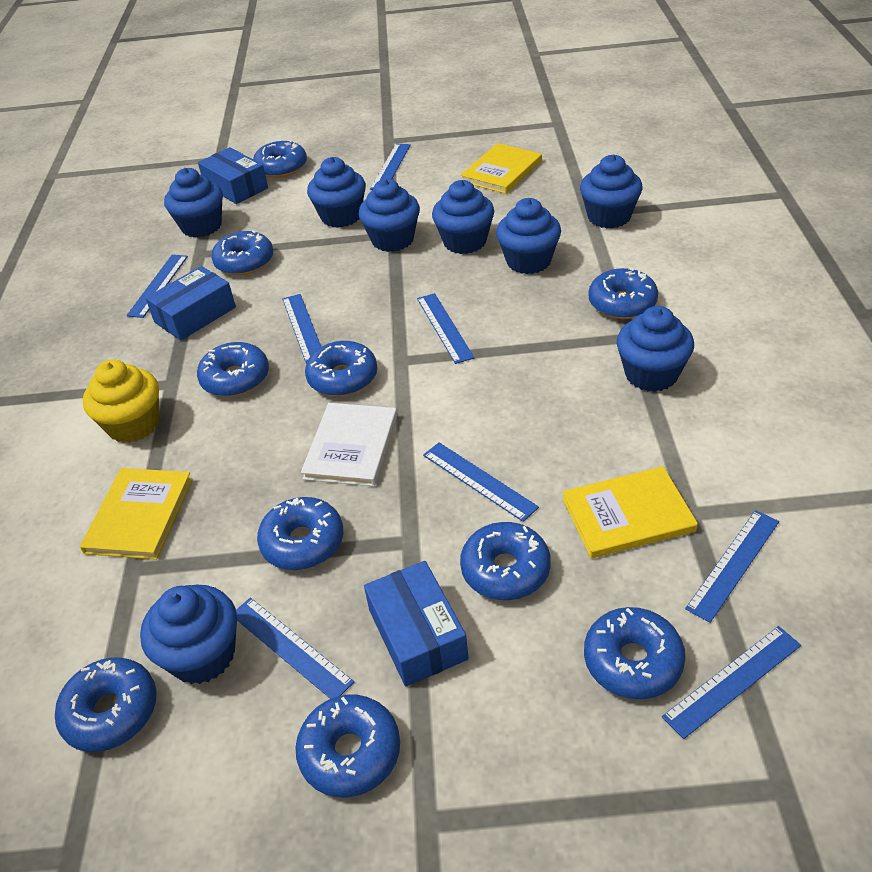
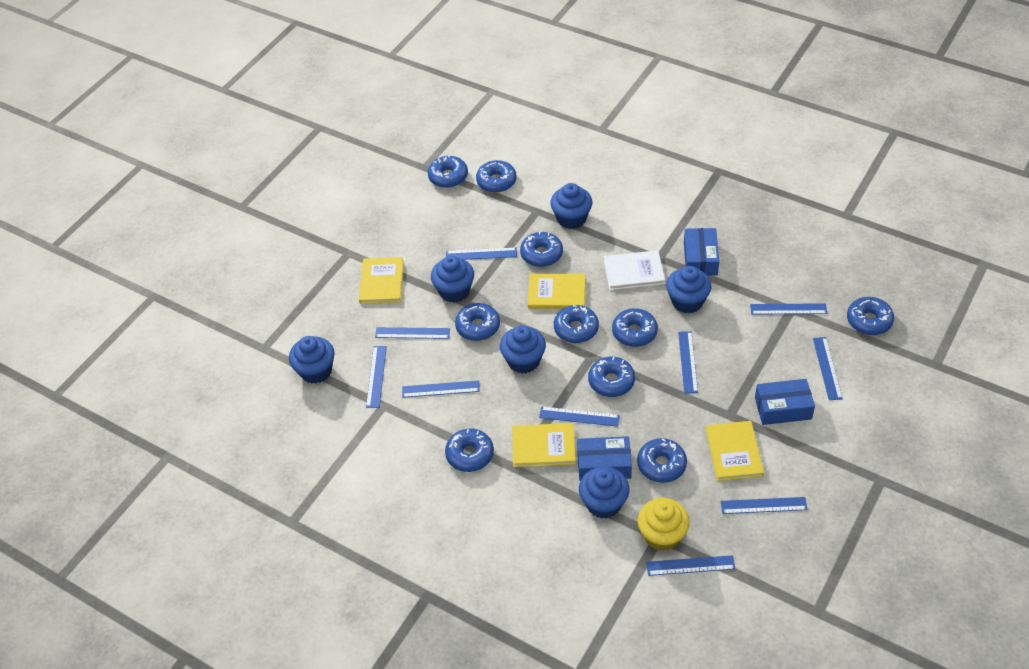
blue cupcake: [140,585,237,684] [164,168,223,238] [307,157,366,228] [359,179,420,252] [432,180,494,254] [496,198,561,274] [580,155,643,228] [617,306,694,392] = 8 -> [289,336,335,384] [431,256,474,303] [500,325,546,374] [550,183,592,229] [579,467,629,519] [666,266,711,313] = 6
blue ruler: [126,255,188,318] [236,598,354,699] [282,294,321,364] [370,144,411,190] [417,293,474,364] [423,442,539,522] [662,626,801,739] [685,510,779,623] = 8 -> [366,346,387,408] [375,327,450,339] [402,380,480,398] [446,247,517,260] [539,406,620,427] [646,555,735,576] [678,331,698,393] [721,497,808,514] [750,303,827,314] [813,337,843,400] = 10
yellow book: [80,468,193,559] [460,143,542,194] [562,466,698,558] = 3 -> [359,257,404,304] [512,423,576,467] [528,273,585,309] [706,421,764,481] = 4

